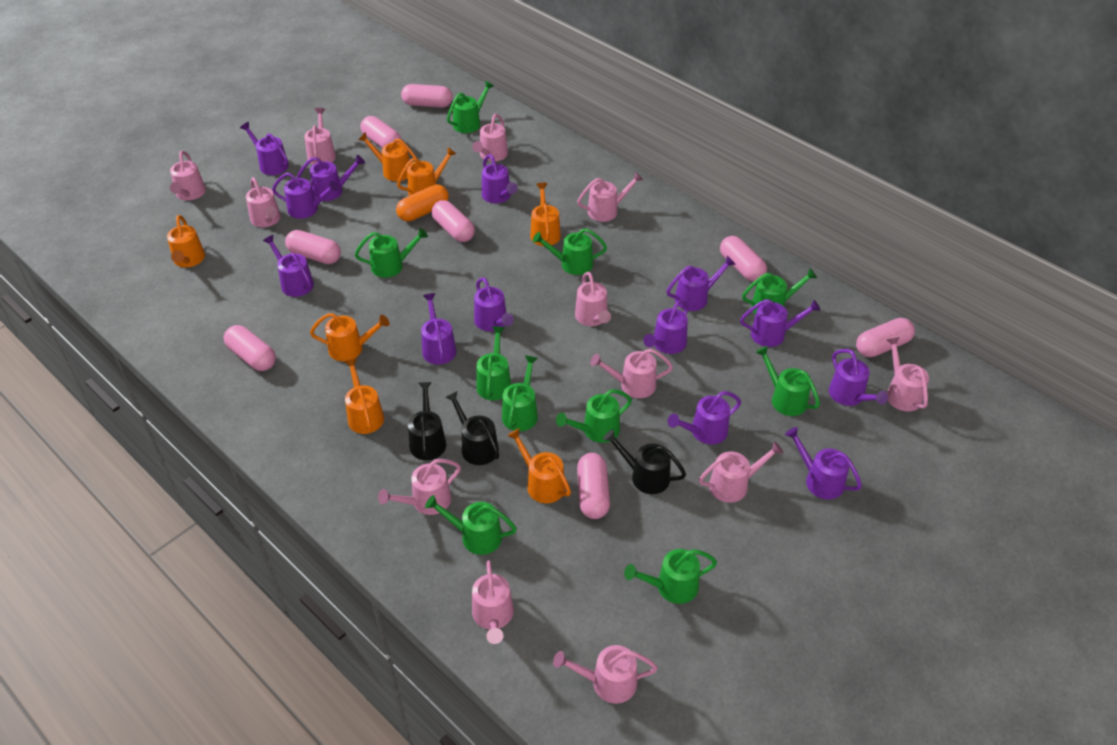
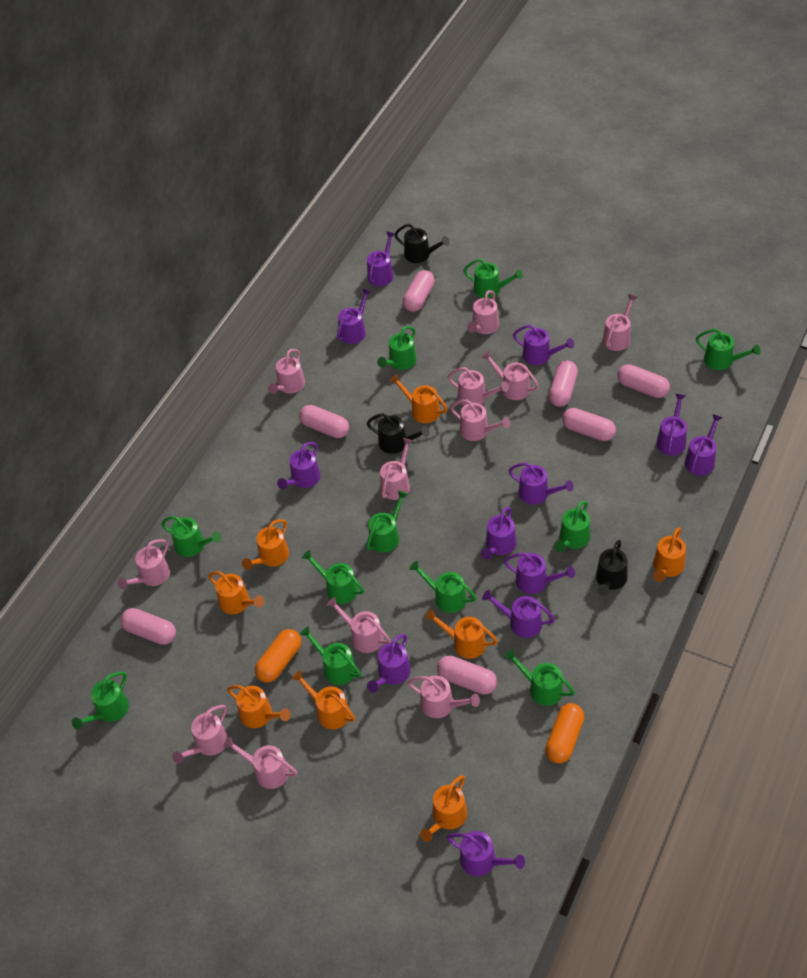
green watering can: [355,228,428,278] [425,495,517,555] [447,81,494,133] [476,326,511,400] [502,355,538,431] [533,228,607,275] [556,389,632,443] [624,549,717,604] [742,268,817,314] [756,346,820,416] = 10 -> [72,672,129,730] [161,516,222,557] [300,626,361,685] [302,550,364,604] [366,490,408,553] [377,326,417,370] [409,561,476,613] [463,259,523,298] [504,649,575,706] [554,501,590,552] [696,329,760,370] = 11
orange capsule: [396,184,449,222] = 1 -> [255,629,301,683] [545,703,584,764] = 2
orange watering can: [167,215,205,267] [310,313,389,361] [344,358,384,434] [358,132,417,181] [397,147,456,196] [507,428,571,503] [530,183,561,246] = 7 -> [208,571,264,614] [227,685,291,728] [242,519,289,570] [292,670,356,729] [390,374,448,423] [420,775,467,842] [425,609,498,659] [653,528,686,582] = 8
pink capsule: [224,325,276,371] [285,230,341,264] [360,116,402,148] [401,84,453,108] [432,200,475,242] [577,453,610,519] [720,236,767,282] [856,318,915,357] = 8 -> [120,608,176,645] [299,405,349,438] [403,270,435,312] [437,655,497,695] [549,361,578,407] [562,408,616,441] [617,364,670,398] = 7
purple watering can: [240,122,289,175] [263,235,314,297] [272,172,339,219] [297,155,365,201] [421,293,456,365] [474,277,514,331] [482,154,517,203] [643,300,689,354] [666,256,736,311] [668,391,741,445] [740,299,821,347] [785,427,862,499] [829,349,888,406] = 13 -> [277,442,320,489] [337,288,372,344] [367,231,395,286] [367,634,411,693] [446,831,525,876] [481,507,516,560] [482,590,555,638] [504,553,575,594] [508,463,573,505] [513,325,574,365] [656,394,687,456] [685,414,723,476] = 12

